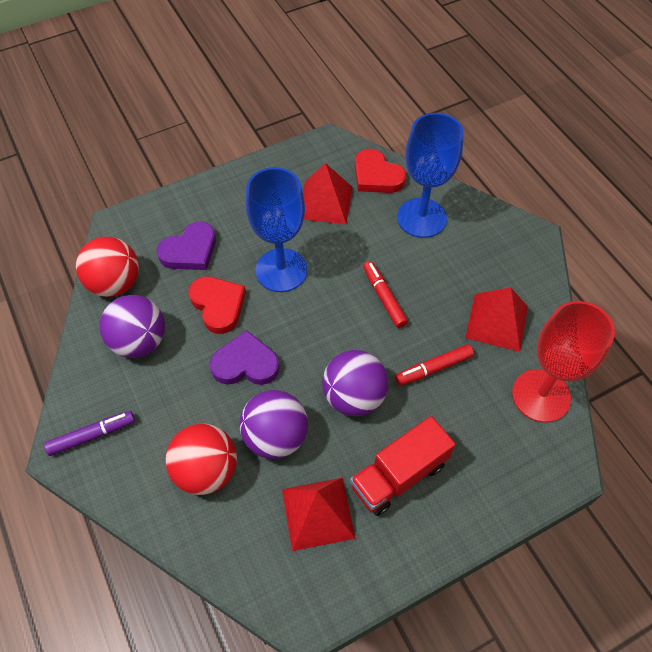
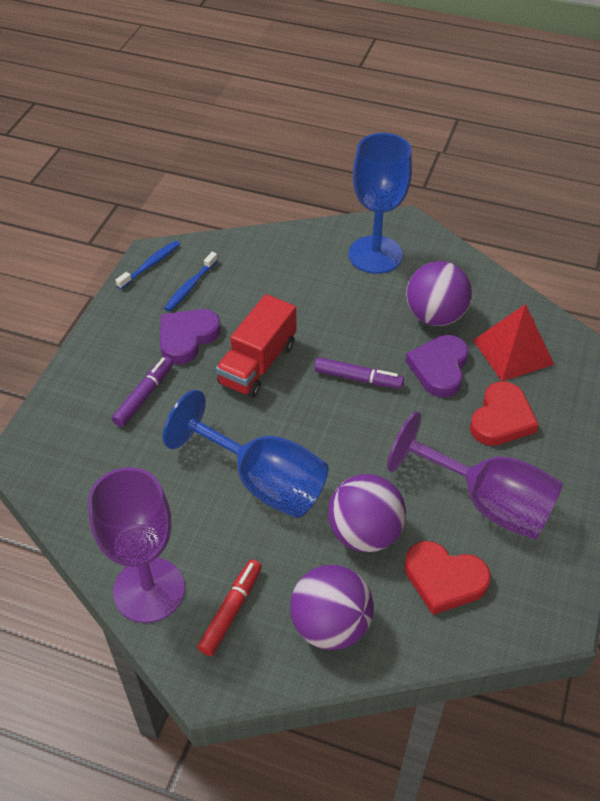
blue toothbrush: none = 0 -> [115,241,180,289] [164,252,218,312] = 2
purple goblet: none = 0 -> [88,467,185,623] [387,411,563,540] = 2
purple marker: [44,411,135,456] = 1 -> [112,356,173,427] [314,357,404,389] = 2
red ball: [76,237,139,297] [166,424,237,495] = 2 -> none = 0
red goblet: [512,301,615,422] = 1 -> none = 0
red marker: [363,261,408,328] [395,344,474,386] = 2 -> [197,559,262,656] = 1
red pyramid: [282,478,355,551] [303,163,353,224] [465,287,528,352] = 3 -> [473,304,554,381] = 1

